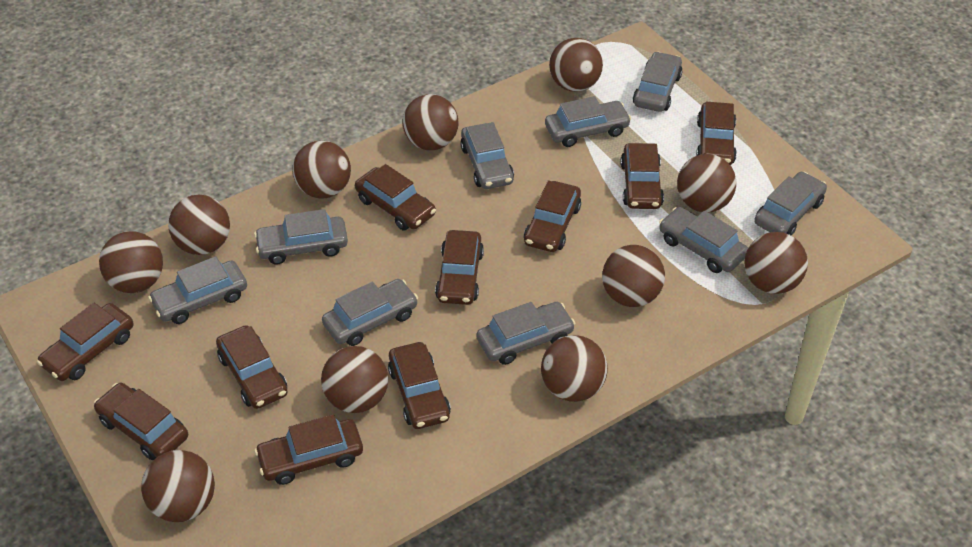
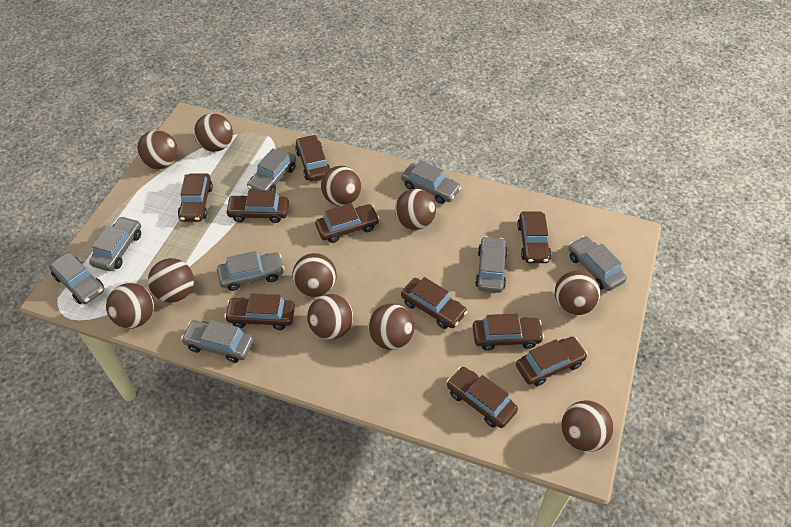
grey car: [148,256,247,324] [254,209,348,265] [322,279,418,346] [460,122,514,189] [476,302,575,365] [545,96,631,147] [633,52,682,112] [659,207,748,273] [754,172,827,236] = 9 -> [49,252,104,304] [89,216,141,271] [181,320,254,363] [217,251,284,291] [247,148,296,191] [401,160,461,204] [475,236,508,293] [568,236,627,291] = 8

